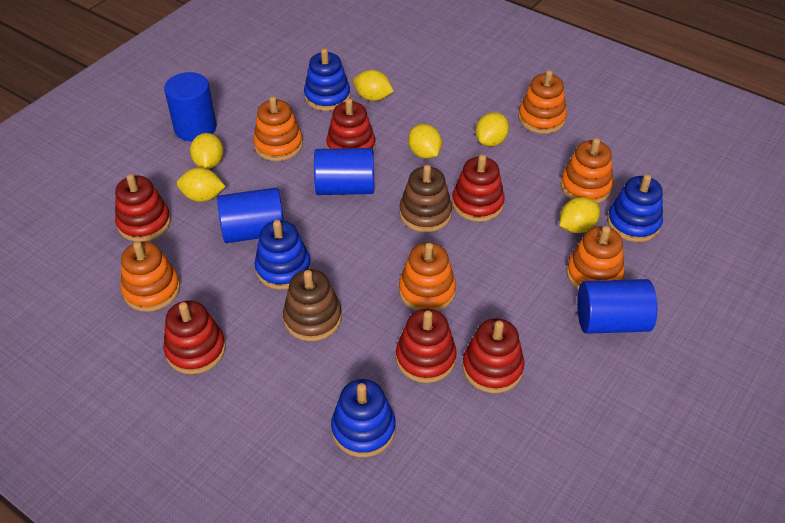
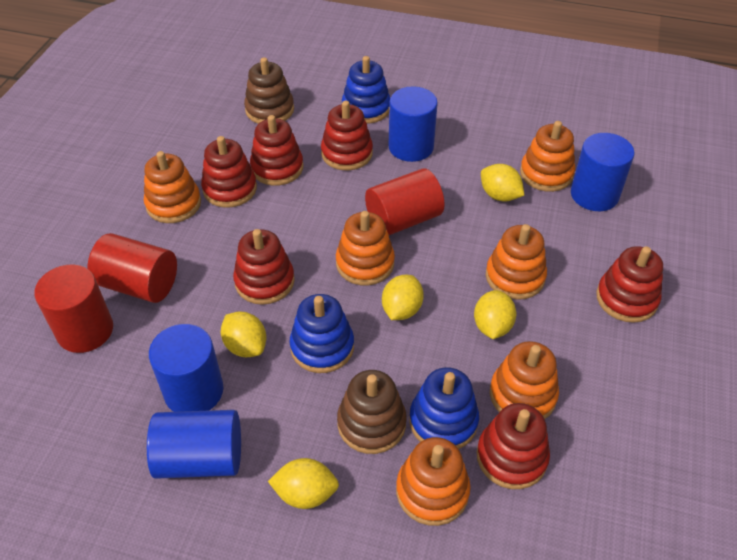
blue stacking toy: [255,220,311,290] [304,48,350,111] [331,379,396,457] [607,174,663,242] = 4 -> [289,294,354,373] [342,56,390,124] [409,367,479,449] = 3
red cylinder: none = 0 -> [34,264,113,353] [88,233,177,303] [365,168,445,235] = 3
yellow lemon: [177,168,226,202] [190,133,224,169] [353,70,394,101] [408,124,442,159] [475,112,509,146] [560,197,600,233] = 6 -> [221,312,266,357] [268,458,339,509] [382,275,424,320] [474,290,517,339] [481,164,524,201] = 5

